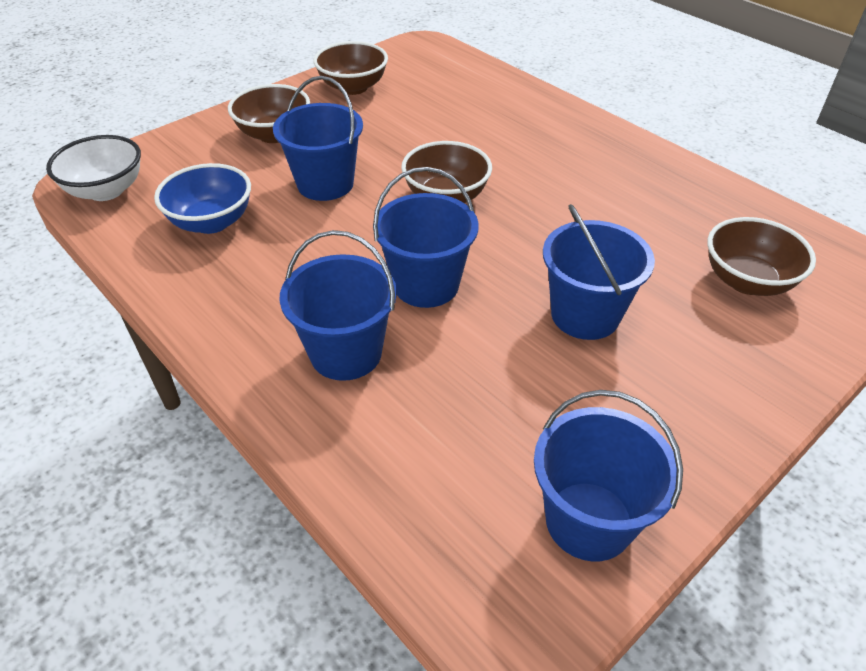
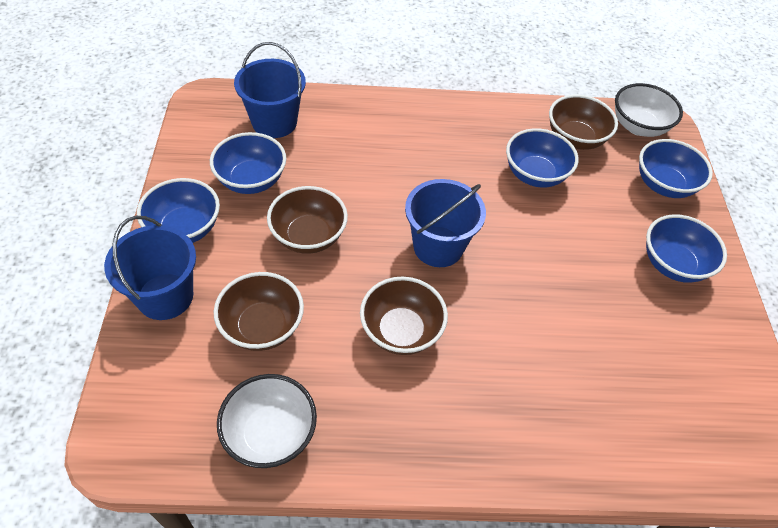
blue bowl: [154,163,251,234] = 1 -> [137,178,220,243] [210,132,286,194] [506,128,579,188] [639,139,713,198] [646,214,727,283] = 5
blue bucket: [273,76,363,201] [279,230,397,381] [373,167,478,308] [534,390,683,561] [543,204,655,340] = 5 -> [104,216,196,320] [234,42,306,138] [405,179,486,267] = 3
white bowl: [46,135,141,201] = 1 -> [217,374,317,468] [615,83,683,137] = 2

